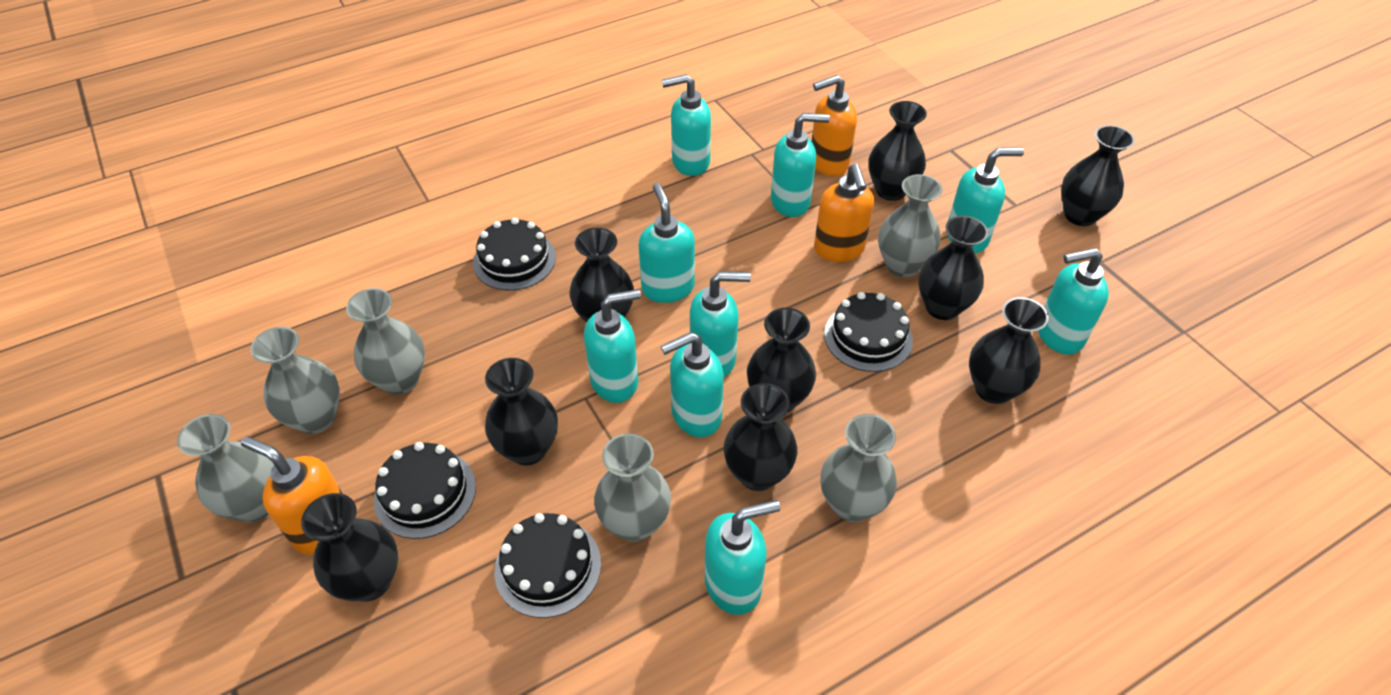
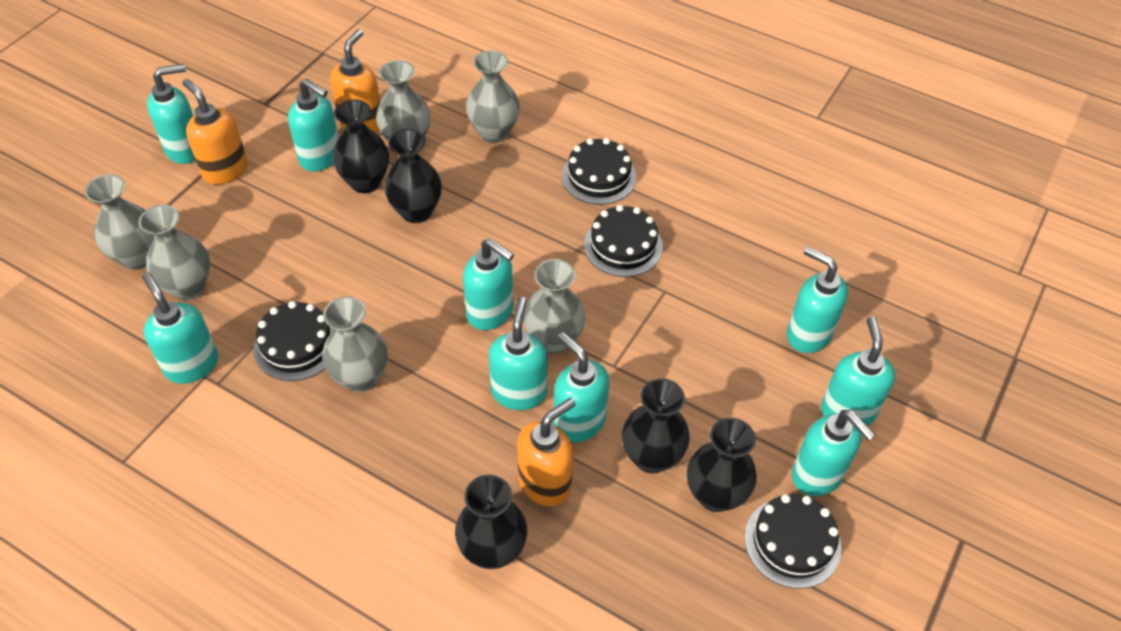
black vase: [301,493,398,602] [485,358,558,465] [570,228,634,323] [724,383,797,491] [747,308,816,413] [868,101,927,201] [918,216,988,320] [969,297,1049,404] [1061,125,1135,226] = 9 -> [333,100,389,193] [384,129,442,223] [455,475,527,569] [622,378,690,473] [687,418,757,512] = 5

